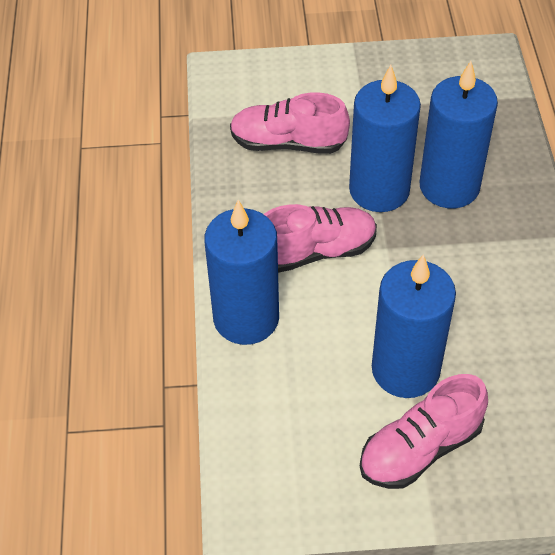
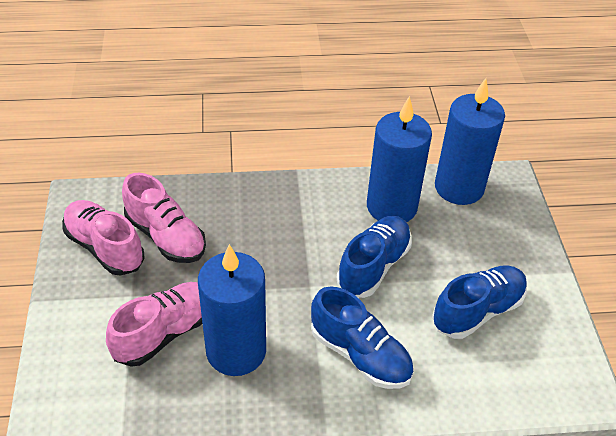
blue candle: [204,200,279,345] [349,65,421,212] [372,255,456,398] [419,61,498,208] = 4 -> [198,244,266,376] [367,96,432,222] [435,78,505,205] = 3
blue shoe: none = 0 -> [311,286,414,389] [337,216,412,298] [432,265,527,339] = 3

